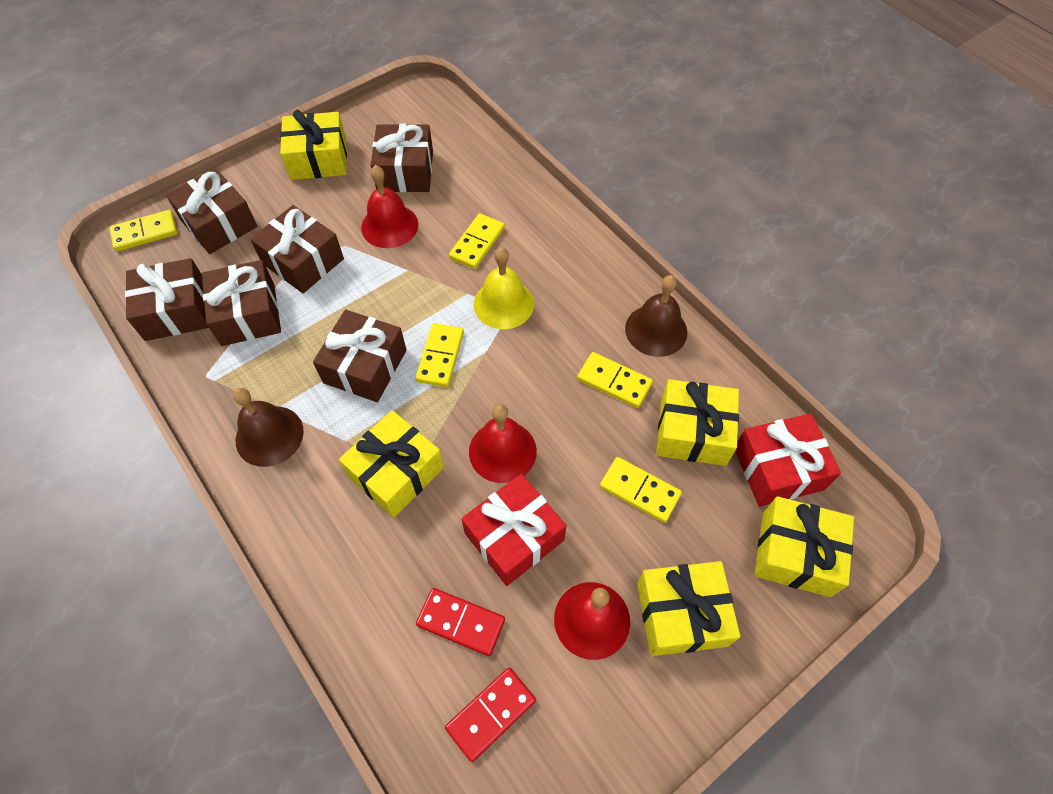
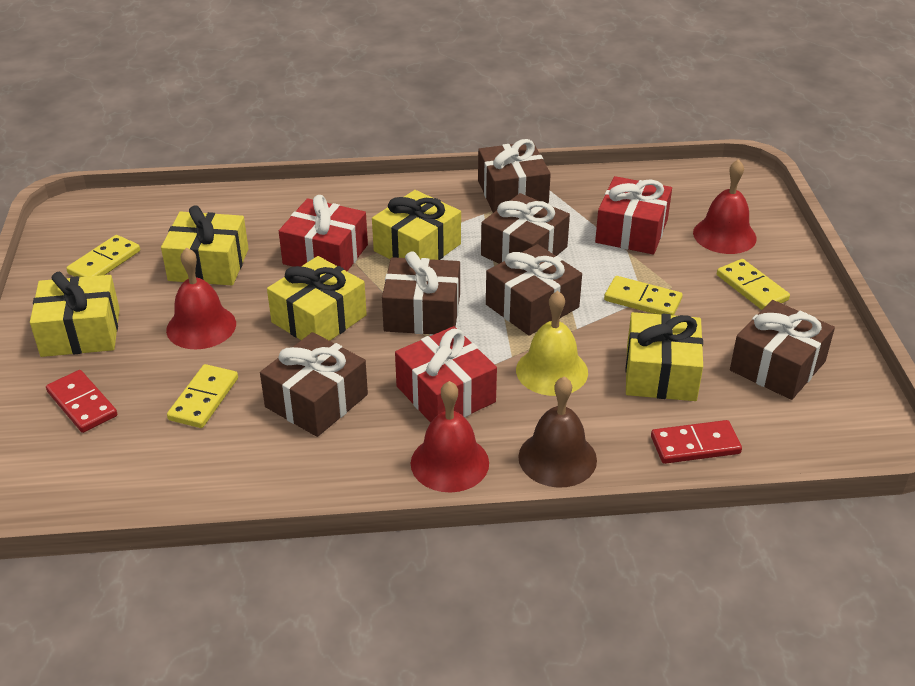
brown bell: [233,388,304,467] [625,275,687,357] = 2 -> [518,376,597,488] = 1
red gift: [461,474,567,586] [735,413,841,507] = 2 -> [279,195,368,271] [395,326,497,423] [595,176,672,254] = 3
yellow domino: [109,210,178,252] [415,323,464,387] [449,213,505,269] [577,352,653,408] [600,457,682,523] = 5 -> [66,235,140,277] [167,364,238,428] [604,276,683,315] [717,259,790,310] = 4

